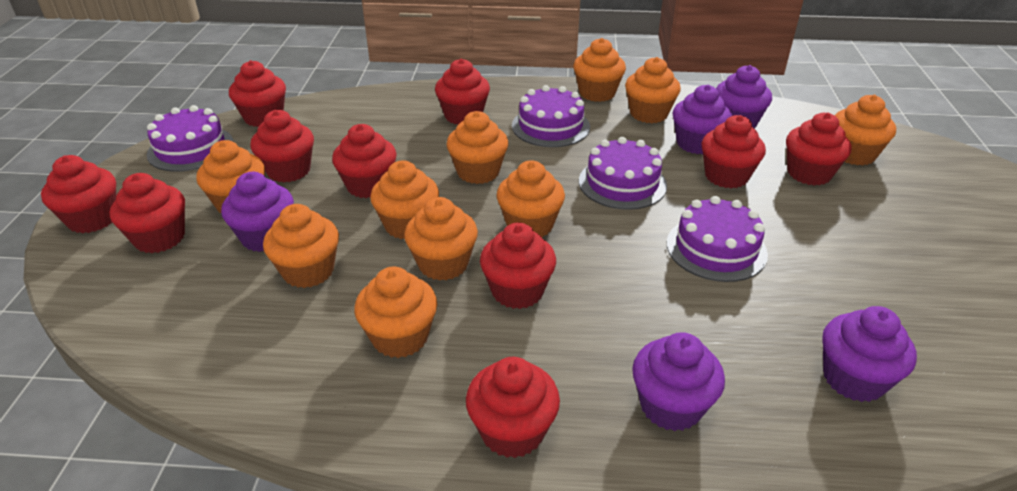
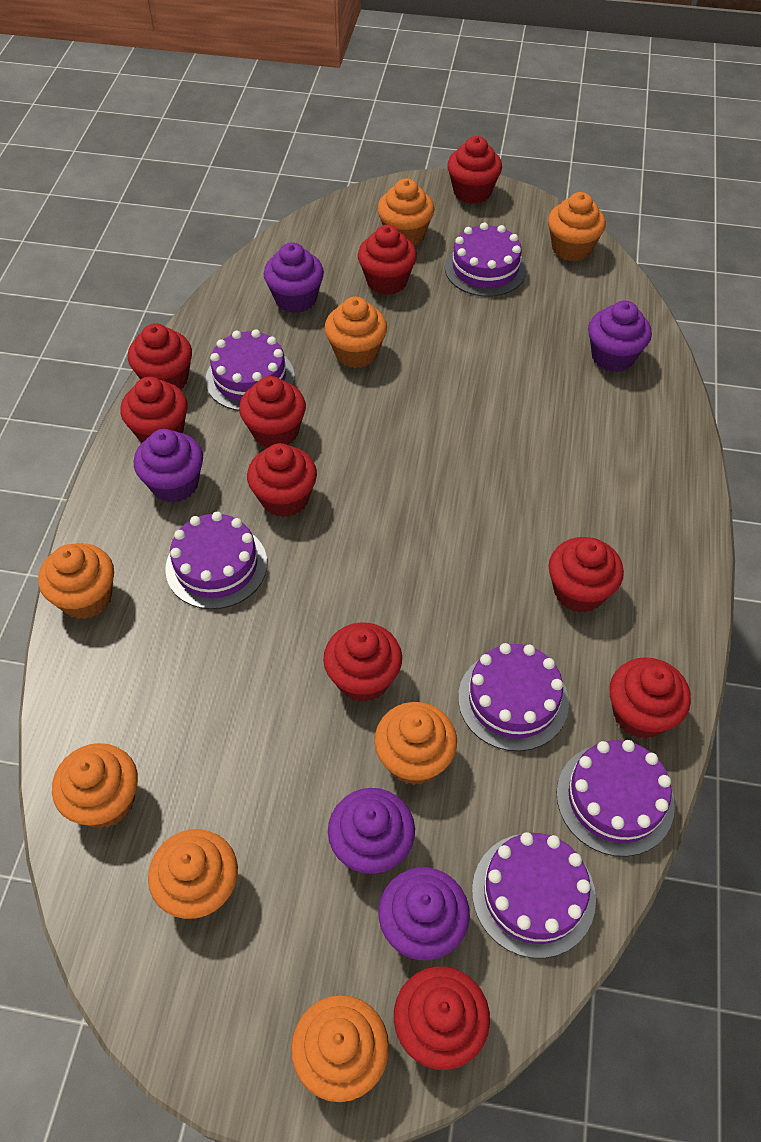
orange cupcake: [196,140,265,213] [263,204,339,288] [354,266,437,358] [370,160,439,239] [404,197,478,281] [447,111,508,184] [496,160,565,237] [573,38,626,102] [625,57,681,123] [835,95,896,165] = 10 -> [38,543,114,619] [52,743,138,828] [148,829,238,919] [291,995,389,1102] [324,297,387,368] [374,702,457,785] [377,179,434,245] [548,192,606,261] = 8
purple cake: [147,105,234,172] [512,85,590,147] [579,137,667,210] [667,196,768,282] = 4 -> [165,512,267,609] [205,329,295,411] [445,223,527,297] [458,643,569,751] [472,832,596,958] [557,740,675,857] = 6

